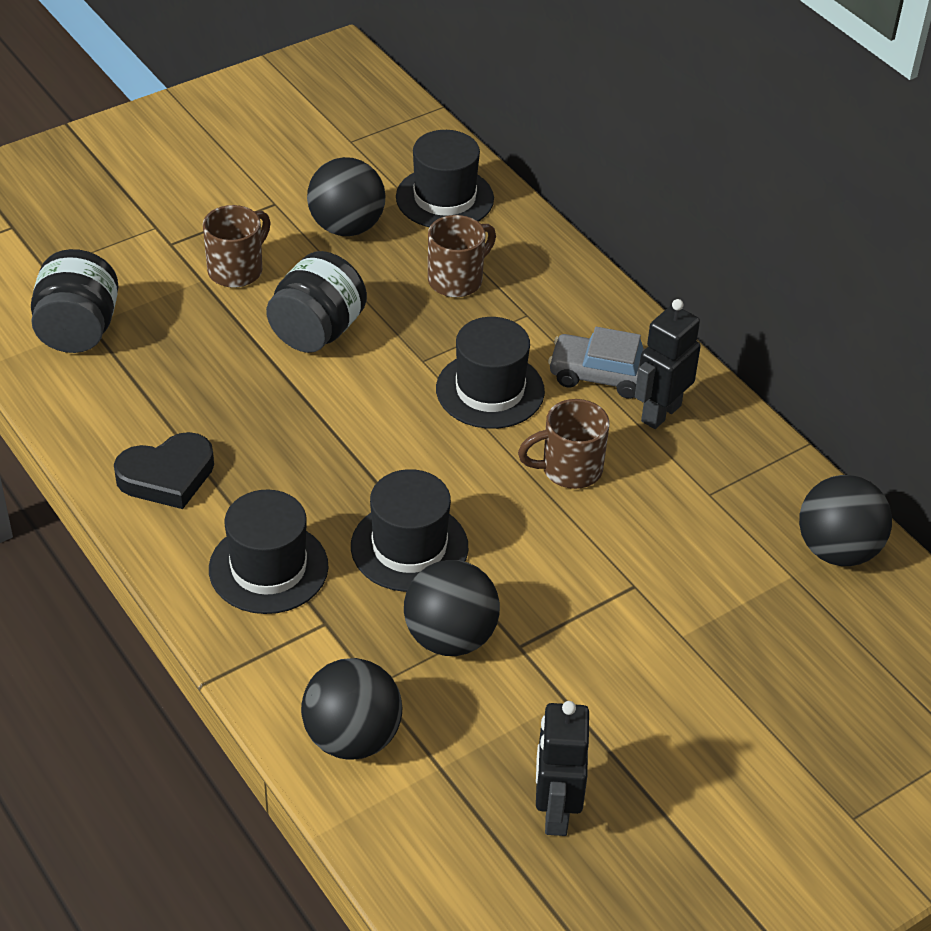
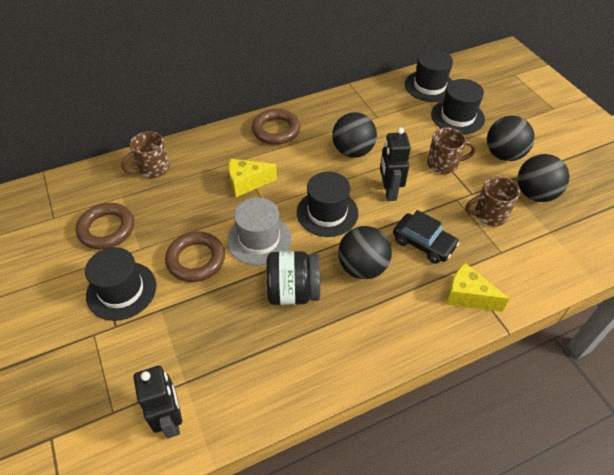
black car: none = 0 -> [393,210,460,264] = 1
black heart: [114,432,214,509] = 1 -> none = 0
black jar: [31,249,119,353] [266,251,367,353] = 2 -> [266,251,320,305] = 1
brown ring: none = 0 -> [76,203,134,249] [165,232,225,282] [252,109,300,145] = 3
grey car: [548,327,645,399] = 1 -> none = 0
grey hat: none = 0 -> [227,197,292,266] = 1
yellow cheese: none = 0 -> [229,159,277,197] [446,263,509,312] = 2

